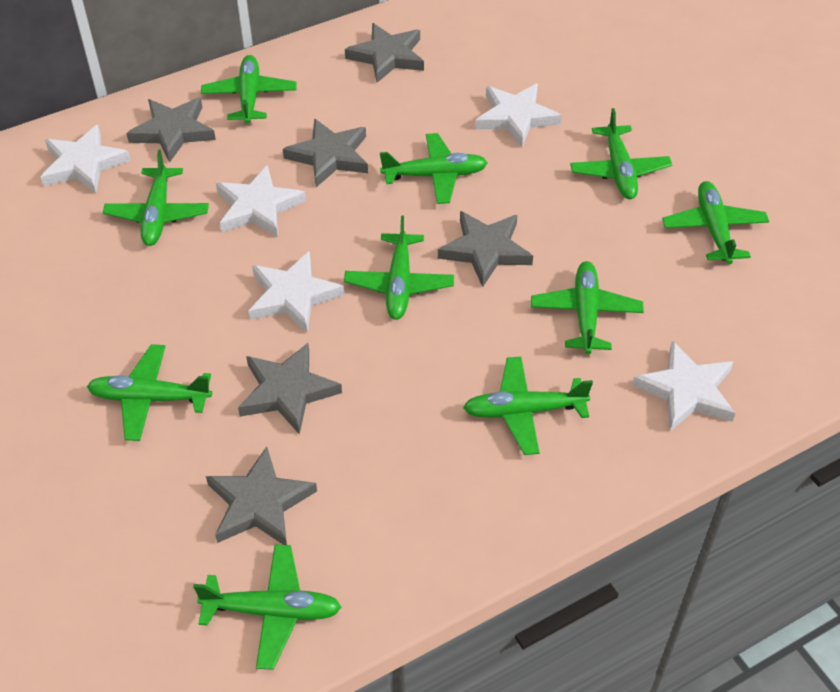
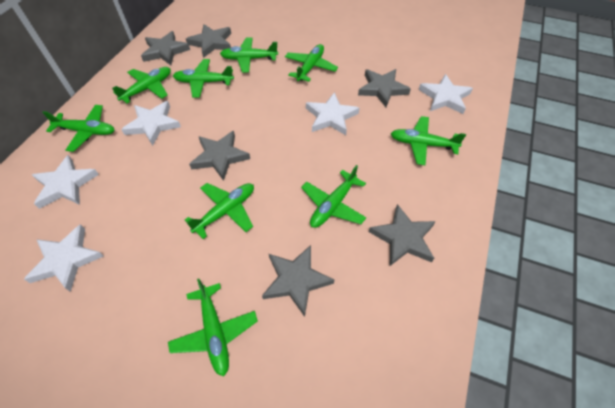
green plane: [87,344,212,441] [103,150,209,246] [193,544,341,670] [201,55,297,124] [344,215,454,320] [380,133,488,204] [463,357,593,455] [531,261,644,354] [570,108,672,199] [662,181,769,264] = 10 -> [42,105,114,152] [112,67,171,103] [168,279,258,376] [173,59,234,98] [185,183,254,239] [220,38,278,72] [285,44,338,82] [301,165,366,228] [391,116,466,165] = 9

